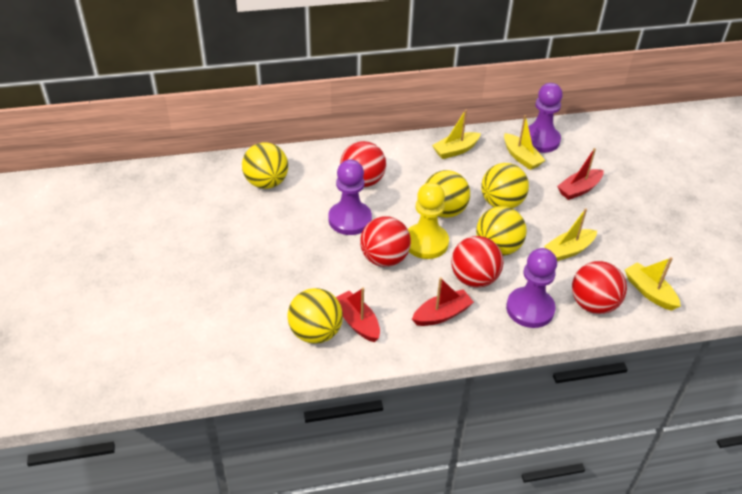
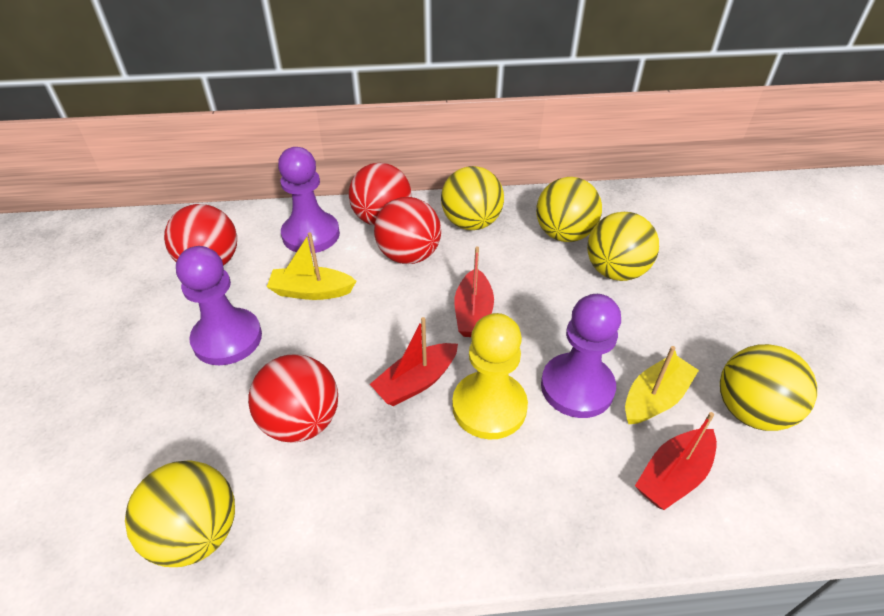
yellow boat: [432,110,481,159] [504,115,546,170] [544,208,597,261] [625,257,681,311] = 4 -> [267,232,356,300] [625,346,699,425] = 2

